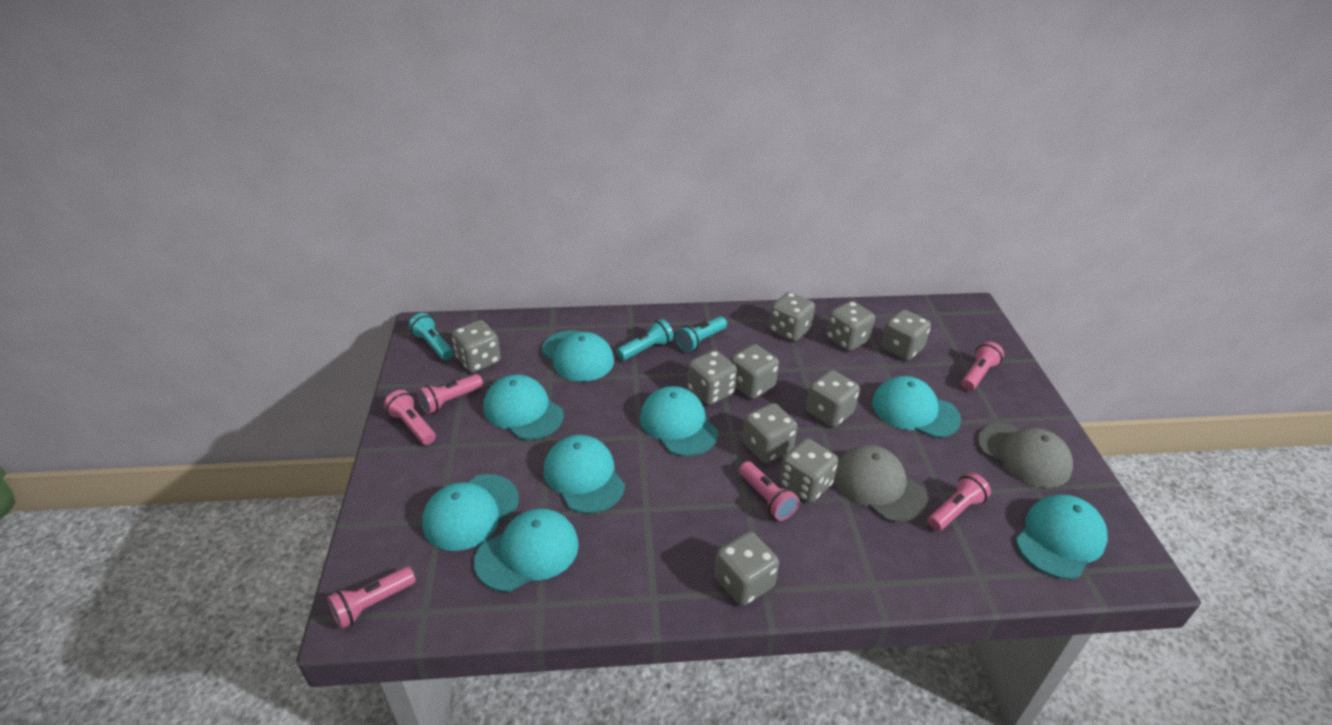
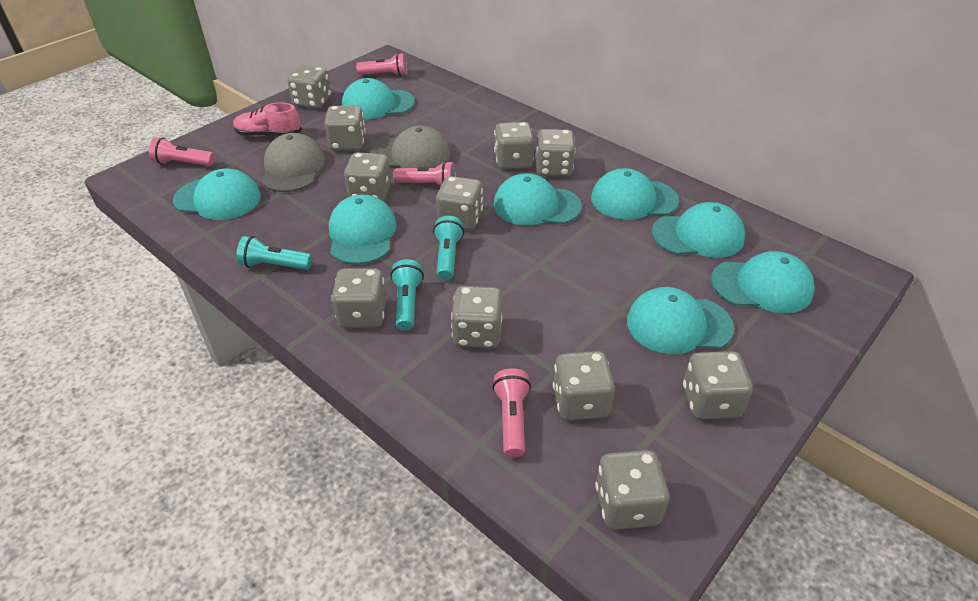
grey dice: [452,320,501,373] [687,350,737,405] [714,532,779,606] [730,344,779,399] [742,403,798,463] [769,292,815,341] [780,438,838,503] [806,370,860,427] [826,301,875,351] [881,310,931,360] = 10 -> [287,65,331,109] [324,105,366,151] [331,268,386,328] [344,152,391,202] [436,176,483,230] [451,286,502,348] [494,122,534,169] [535,129,576,177] [553,351,615,421] [595,450,669,530] [683,351,753,420] = 11
pink flashlight: [327,567,416,629] [384,390,436,445] [417,374,483,414] [739,461,799,521] [928,472,991,531] [961,341,1004,391] = 6 -> [149,137,215,166] [356,53,408,77] [393,161,456,186] [492,368,531,458] = 4
pink shoe: none = 0 -> [233,103,302,137] = 1

